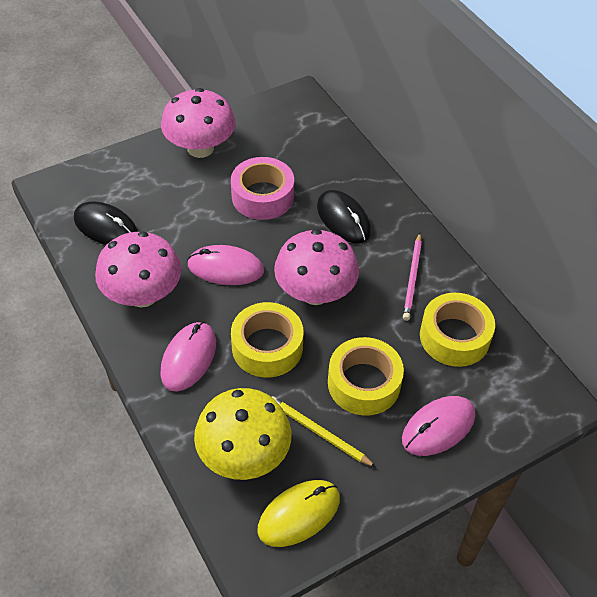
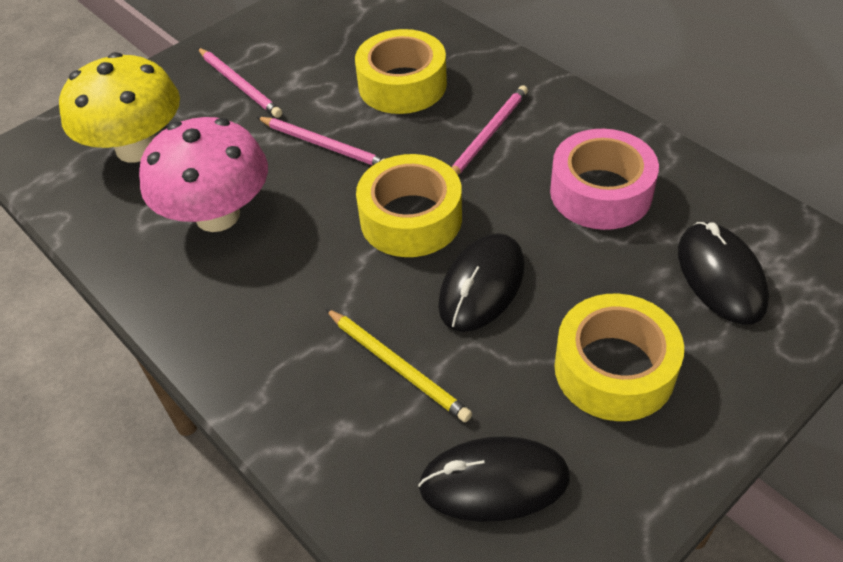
black mouse: [74,201,138,245] [317,190,371,243] = 2 -> [418,436,570,522] [438,233,524,332] [678,222,769,325] = 3
pink mouse: [160,322,216,392] [187,245,264,285] [402,396,475,456] = 3 -> none = 0
pink mushroom: [95,231,181,307] [161,88,235,158] [274,229,359,305] = 3 -> [139,117,268,232] = 1
pink pencil: [403,233,422,321] = 1 -> [198,48,282,118] [257,117,384,165] [452,85,528,175] = 3
yellow mouse: [257,480,340,547] = 1 -> none = 0

